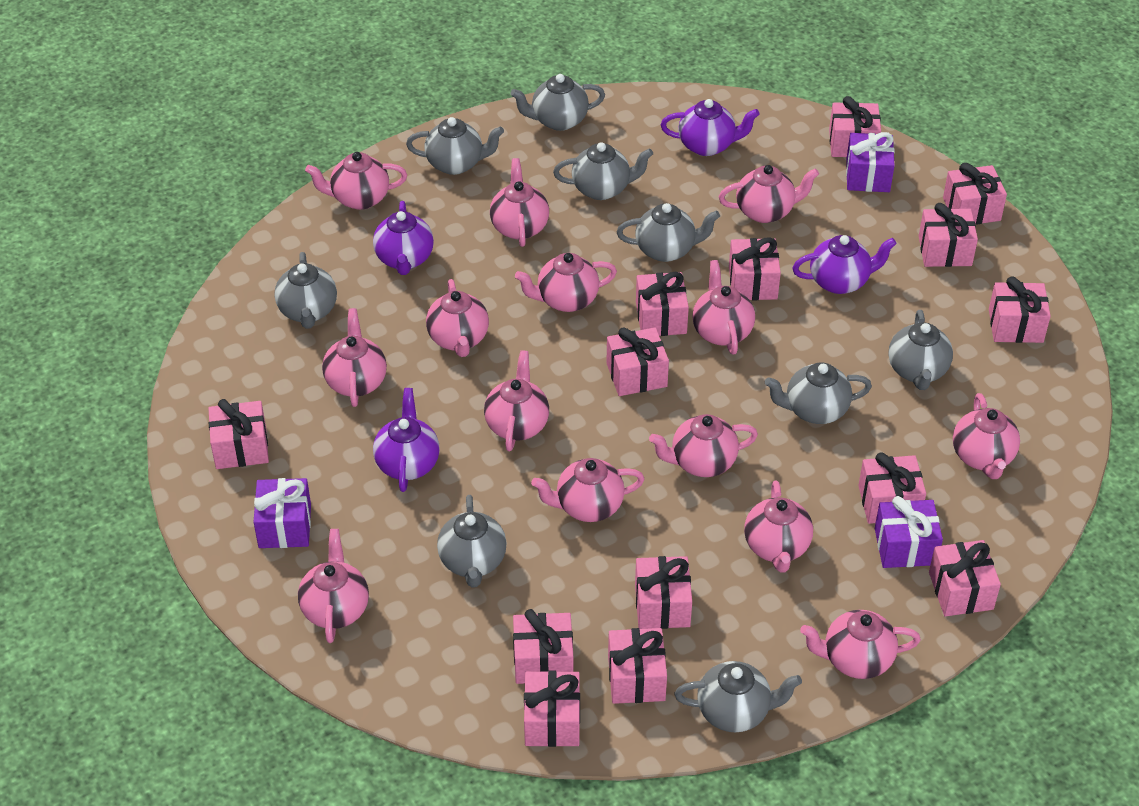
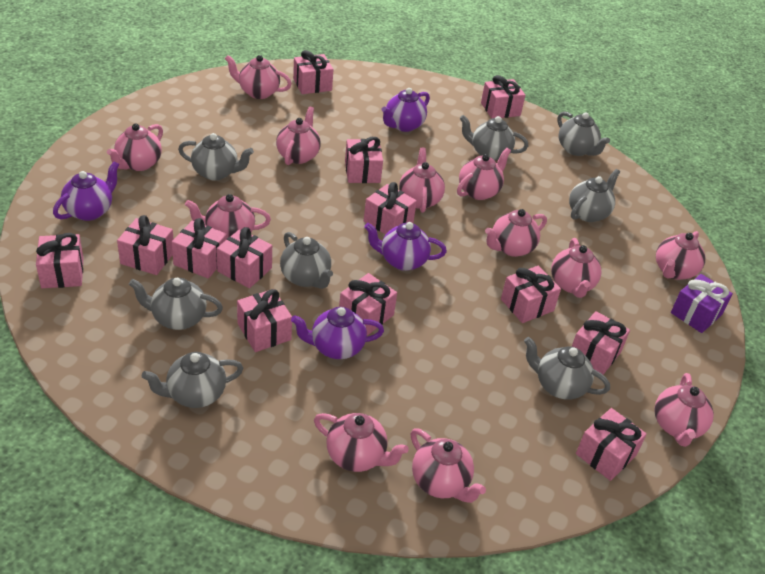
grey teapot: [275,252,337,329] [406,117,504,175] [437,495,507,588] [511,74,605,131] [553,142,653,200] [616,203,720,262] [674,661,802,732] [765,363,872,424] [888,310,953,390] = 9 -> [129,278,223,330] [142,352,243,408] [178,133,254,180] [280,232,333,289] [459,115,528,161] [524,337,610,400] [557,112,610,156] [569,169,620,222] = 8
pink gift: [208,399,269,469] [513,609,573,684] [524,671,580,747] [606,327,669,396] [608,628,667,704] [635,556,692,629] [636,271,689,336] [729,237,781,300] [829,96,881,157] [858,452,926,524] [919,203,978,267] [929,540,1001,616] [943,163,1007,225] [989,277,1051,343] = 14 -> [36,233,84,288] [117,215,174,275] [172,218,227,278] [216,227,272,288] [237,289,292,352] [293,50,333,94] [339,273,397,336] [345,137,383,183] [364,182,417,235] [481,75,525,119] [501,266,561,323] [572,311,630,375] [576,408,647,481] = 13
pink teapot: [298,529,369,643] [305,152,407,210] [322,308,387,407] [426,279,489,357] [484,350,549,451] [490,158,549,247] [515,253,617,312] [531,458,644,522] [649,414,758,477] [692,260,755,355] [719,165,819,223] [744,480,813,572] [800,610,921,679] [953,393,1020,479] = 14 -> [107,123,163,171] [185,194,271,238] [225,55,292,99] [276,106,321,165] [314,413,409,472] [399,148,445,213] [411,428,486,503] [457,148,511,200] [485,209,547,257] [551,238,601,298] [654,373,714,447] [656,231,706,280] = 12
purple gift: [254,478,311,548] [846,132,895,192] [875,496,943,568] = 3 -> [671,274,733,333] = 1

